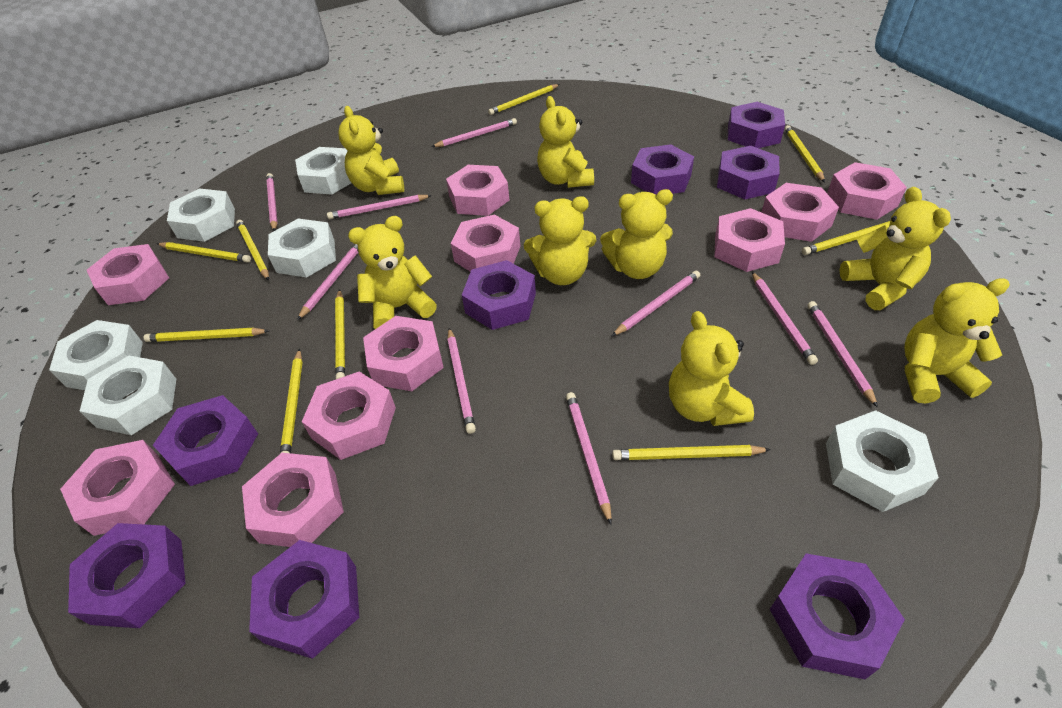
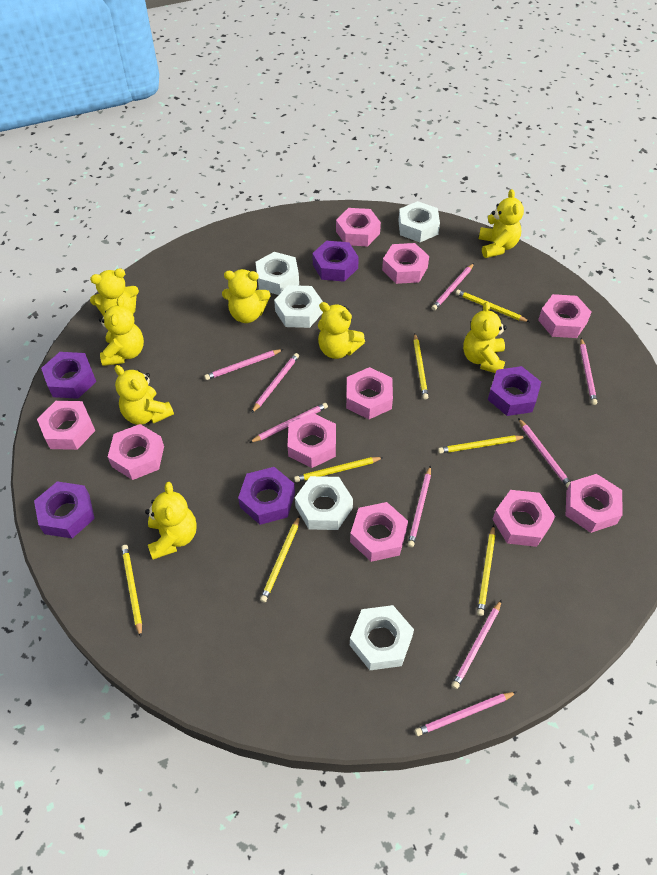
purple nut: [68,523,186,628] [153,395,258,486] [249,540,359,659] [462,260,536,330] [631,144,694,195] [717,146,779,199] [728,102,785,148] [770,553,905,679] = 8 -> [34,481,95,538] [41,352,96,399] [238,467,295,525] [312,240,359,282] [488,366,541,416] = 5
white nut: [49,320,143,390] [80,356,176,435] [167,188,235,242] [268,218,336,278] [295,147,351,195] [826,410,939,512] = 6 -> [255,252,299,295] [274,285,323,328] [295,476,353,530] [350,605,414,670] [398,201,440,242] = 5
yellow pencil: [143,328,269,342] [157,242,251,263] [236,220,269,281] [280,348,303,454] [335,289,345,379] [488,84,560,115] [612,445,771,460] [784,125,825,182] [802,221,890,255] = 9 -> [121,545,142,637] [260,515,300,603] [294,457,384,482] [413,334,428,400] [438,435,526,454] [456,290,529,322] [477,525,495,616] = 7

